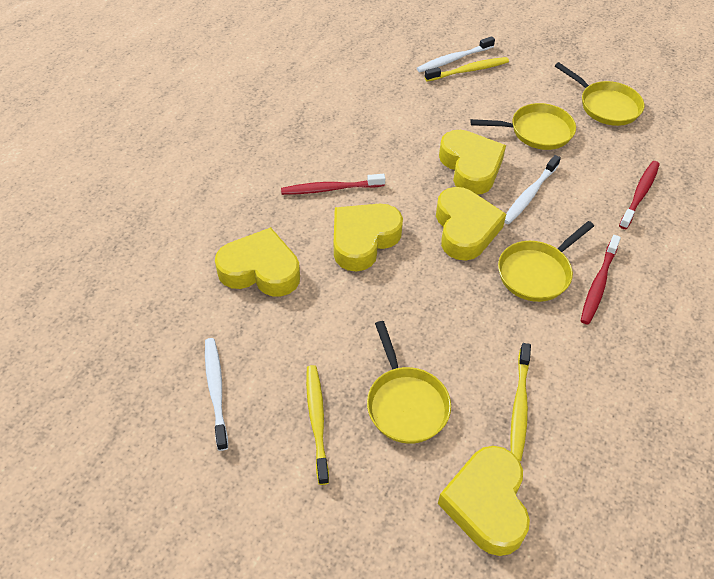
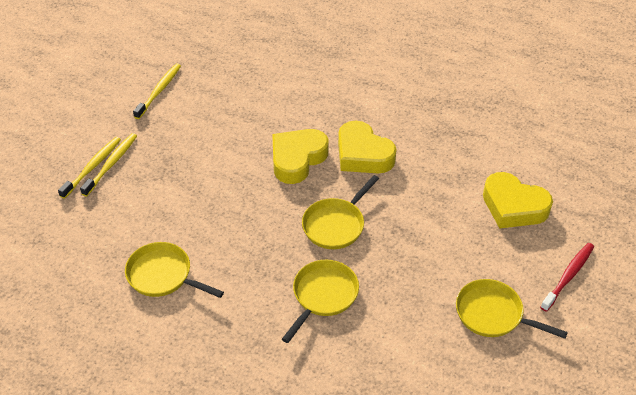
red toothbrush: [281,174,385,195] [581,235,621,324] [619,161,660,229] = 3 -> [540,243,594,312] = 1
white toothbrush: [205,338,228,451] [417,36,495,72] [504,155,561,224] = 3 -> none = 0
yellow heart: [215,227,300,297] [334,204,403,272] [436,187,506,260] [438,446,530,556] [439,130,506,195] = 5 -> [272,129,329,184] [338,121,397,173] [483,172,553,228] = 3

